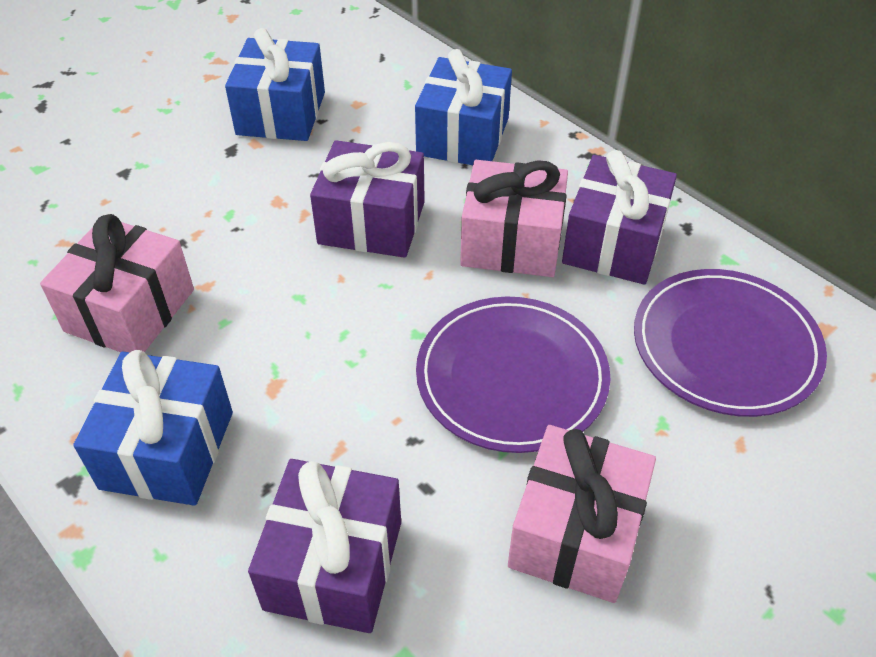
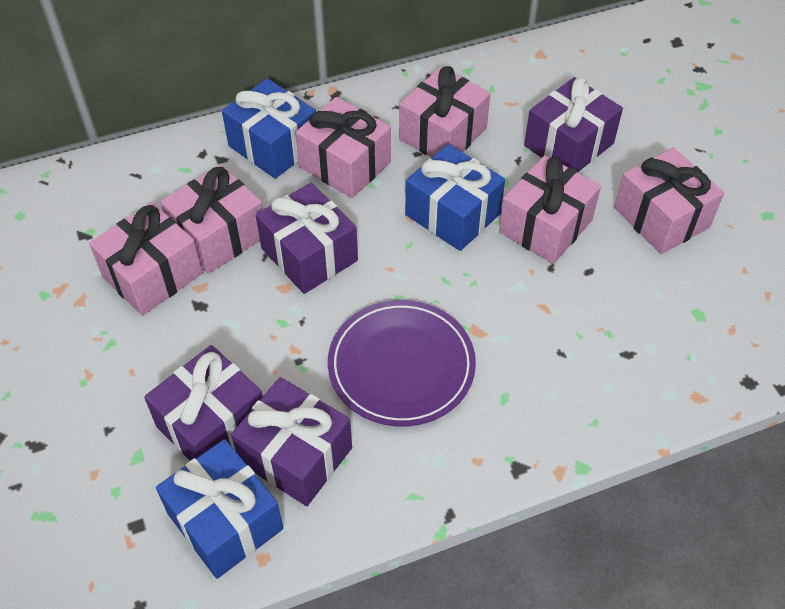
pink gift: [40,214,194,352] [460,160,568,277] [508,425,656,603] = 3 -> [89,202,203,316] [160,165,263,274] [295,97,391,198] [399,66,491,158] [499,155,601,264] [614,148,724,254] = 6
purple gift: [248,459,401,633] [310,140,425,258] [562,150,677,285] = 3 -> [144,345,263,461] [231,377,352,506] [256,183,358,294] [524,77,623,173] = 4
purple plate: [416,297,611,453] [634,269,827,417] = 2 -> [328,300,476,426] = 1

